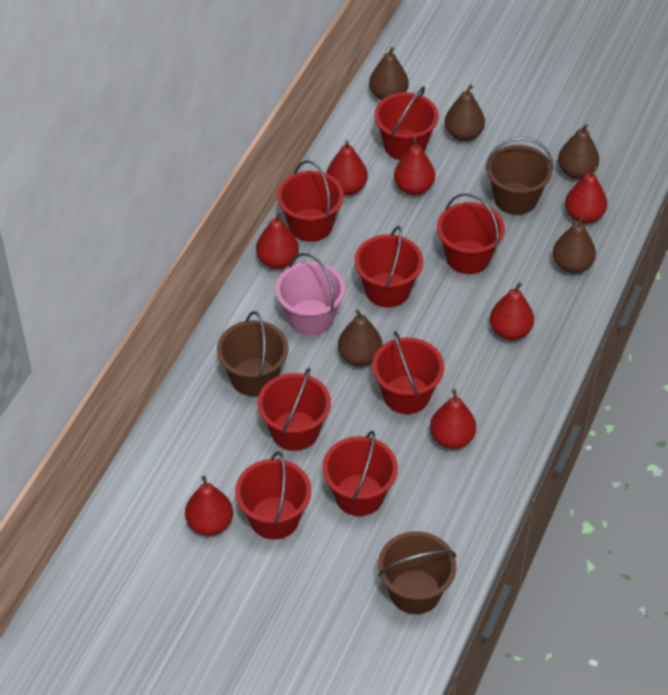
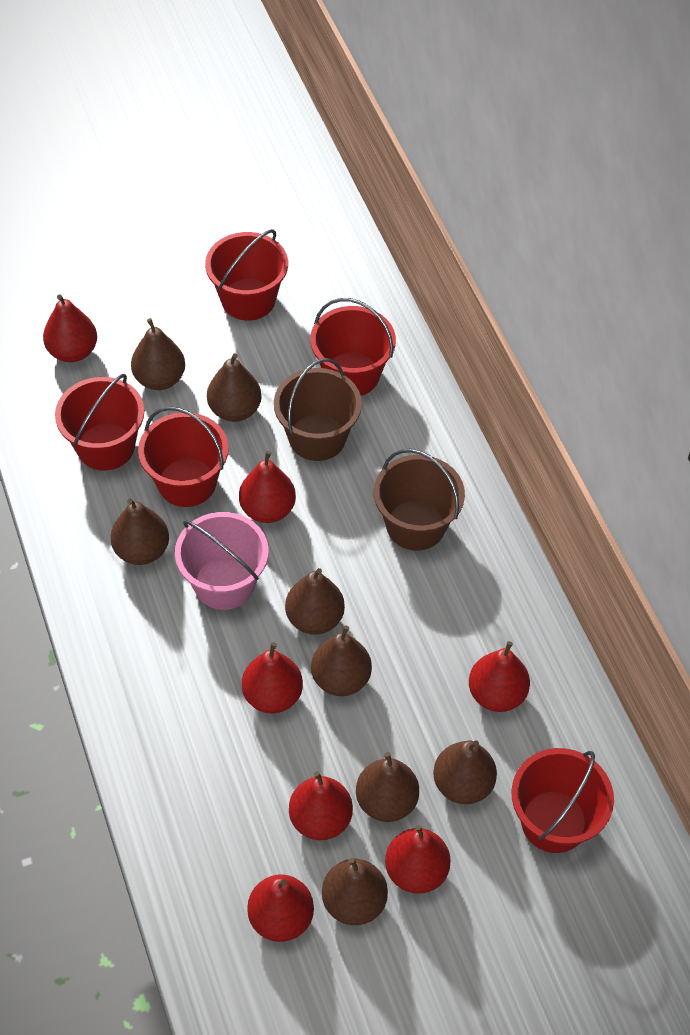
brown bucket: [217,311,288,396] [378,531,456,614] [485,137,553,215] = 3 -> [274,358,362,461] [374,449,465,551] = 2
brown pear: [338,309,382,366] [369,47,409,100] [445,84,485,141] [553,215,596,274] [558,124,599,179] = 5 -> [111,499,169,565] [131,318,185,390] [207,353,262,422] [285,568,345,635] [311,625,372,696] [322,858,388,925] [356,752,419,822] [433,740,497,804] = 8
red bucket: [235,452,311,540] [258,368,331,451] [277,161,344,242] [322,430,398,516] [355,226,423,308] [372,331,444,414] [374,86,438,160] [437,193,505,274] = 8 -> [55,374,144,471] [138,407,229,507] [205,229,288,321] [310,298,396,396] [511,748,614,853] = 5

